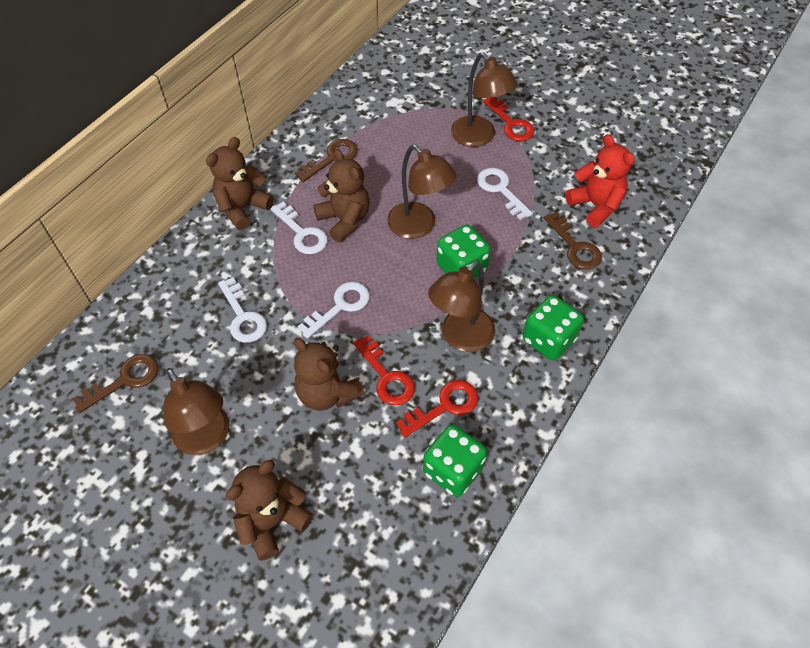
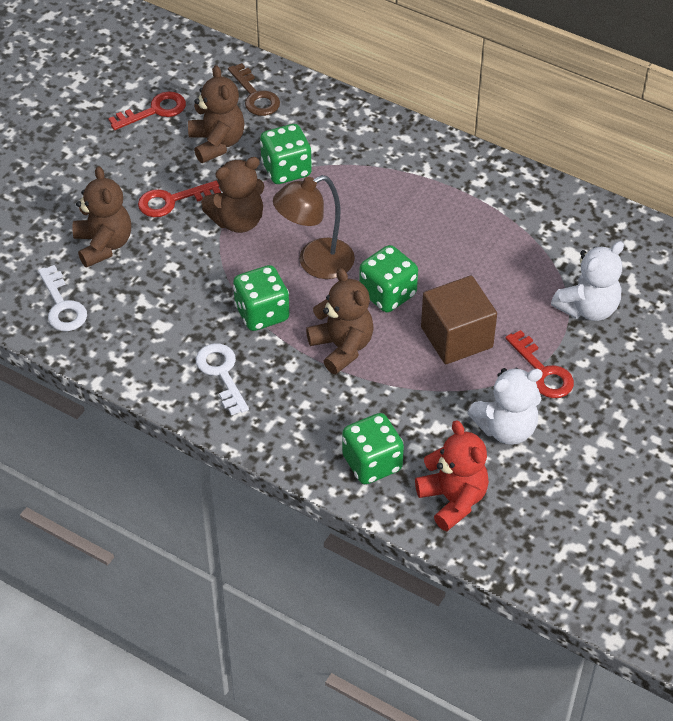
brown cube: none = 0 -> [421,276,497,364] = 1
brown key: [72,354,158,413] [295,139,358,182] [544,212,602,270] = 3 -> [228,63,280,116] = 1
brown lamp: [163,368,229,455] [387,144,457,239] [428,260,495,352] [451,52,518,147] = 4 -> [273,175,355,279] = 1
green dice: [423,425,487,497] [436,224,491,278] [523,295,584,360] = 3 -> [233,265,289,331] [260,124,312,184] [342,413,404,484] [359,245,418,312] = 4
white key: [218,277,267,343] [271,202,328,254] [298,282,370,339] [477,168,533,220] = 4 -> [38,265,87,331] [195,343,249,415] = 2
white teddy bear: none = 0 -> [468,368,543,445] [551,241,624,321] = 2

